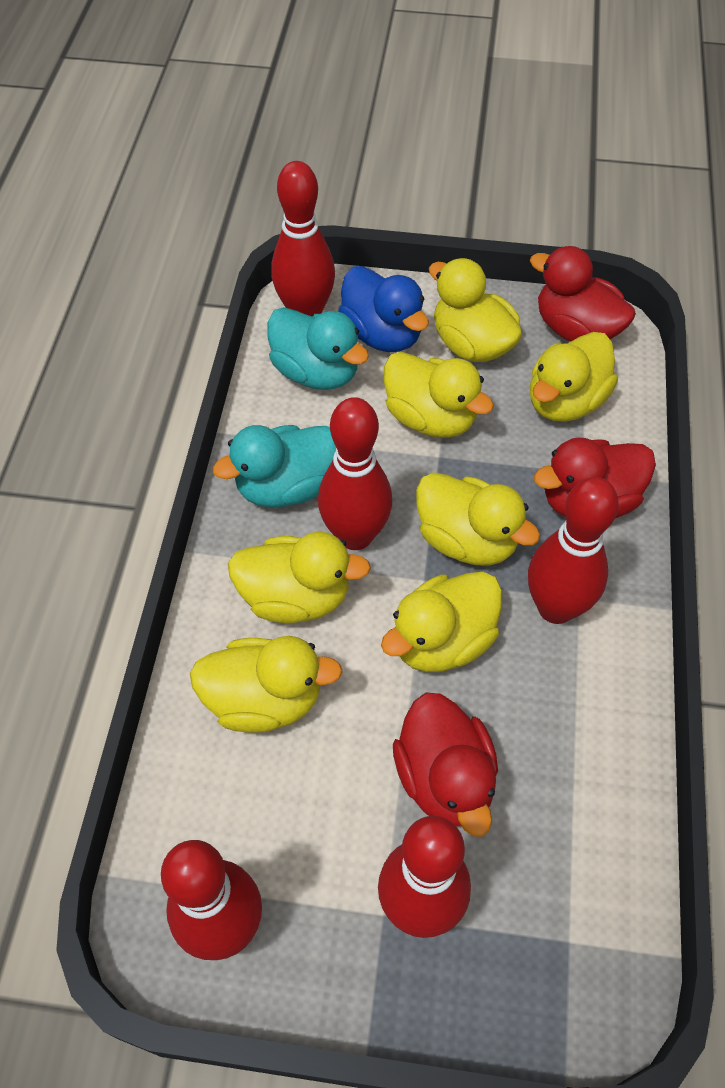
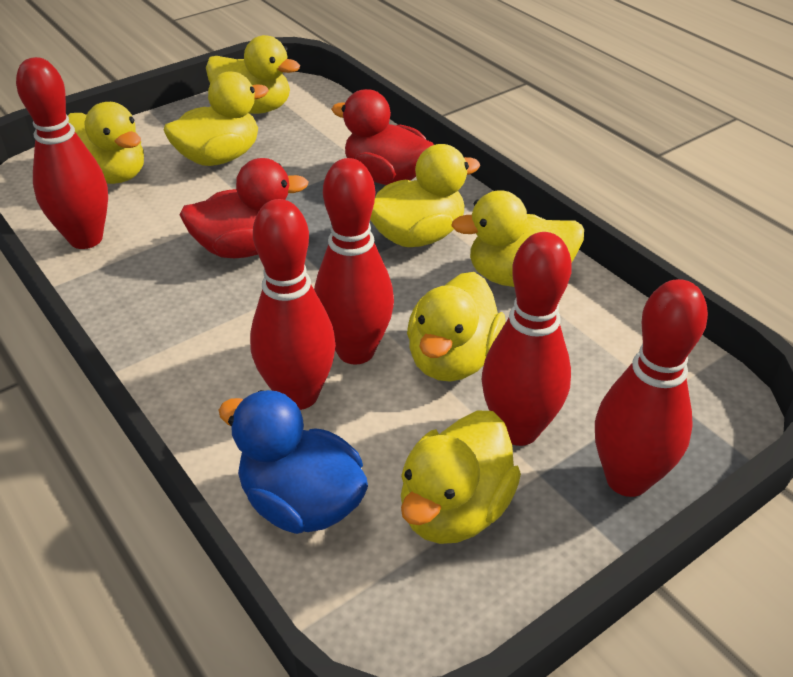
red duck: [393,692,498,837] [530,246,636,342] [534,437,656,518] = 3 -> [180,158,308,258] [331,89,434,185] = 2
turquoise duck: [213,425,336,508] [267,307,369,390] = 2 -> none = 0

